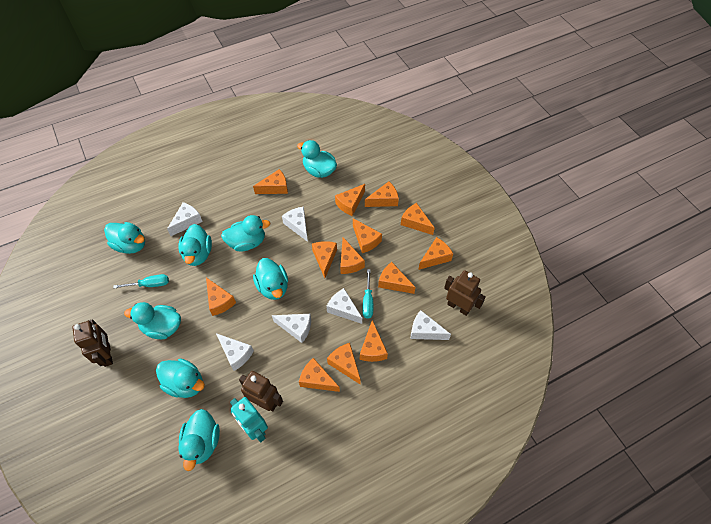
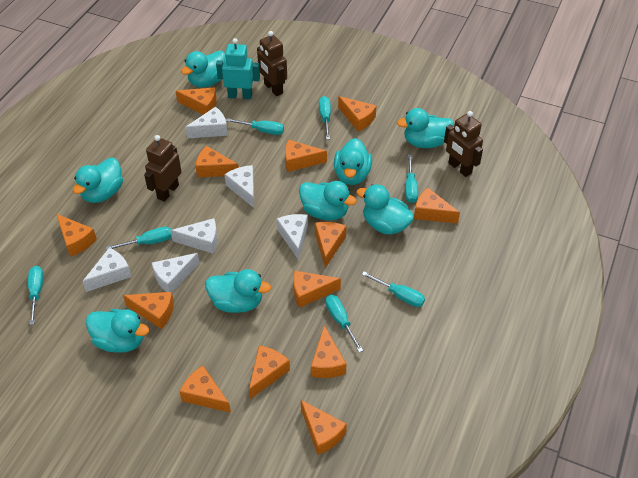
turquoise screwdriver: [113,274,169,289] [362,269,373,319] = 2 -> [28,266,44,325] [106,227,172,250] [226,118,284,135] [319,96,331,140] [326,295,363,352] [362,272,425,307] [405,155,418,203] = 7

